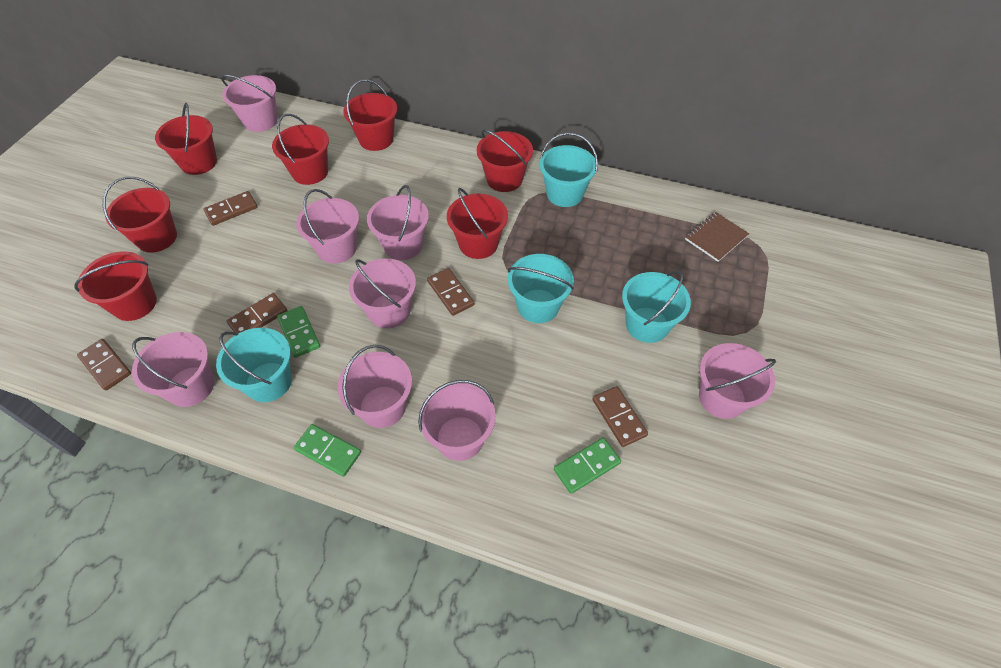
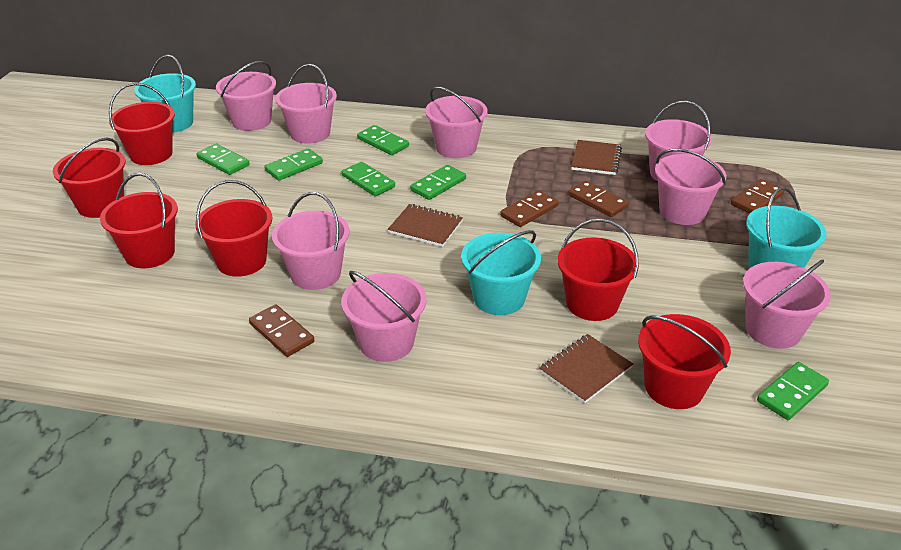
brown domino: [77,339,131,391] [204,191,257,226] [227,293,288,333] [427,268,474,316] [593,386,648,447] = 5 -> [249,304,314,357] [500,190,559,227] [568,180,629,217] [731,179,785,213] = 4
brown notebook: [685,212,749,262] = 1 -> [388,204,463,247] [539,334,633,403] [571,140,622,175] = 3
green domino: [277,306,320,358] [294,424,361,477] [554,438,621,494] = 3 -> [197,144,250,175] [264,149,323,181] [342,162,395,196] [357,125,409,155] [410,165,466,200] [757,362,829,420] = 6
red bucket: [74,251,157,321] [103,177,177,253] [155,103,217,175] [272,114,329,185] [343,79,397,151] [447,188,508,259] [477,129,533,192] = 7 -> [53,137,126,218] [100,173,178,268] [109,83,175,165] [195,180,273,277] [557,219,639,321] [638,314,731,409] = 6
turquoise bucket: [216,328,292,402] [508,254,574,323] [539,132,598,207] [622,270,691,343] = 4 -> [134,55,196,133] [461,230,541,315] [746,187,826,269] = 3

